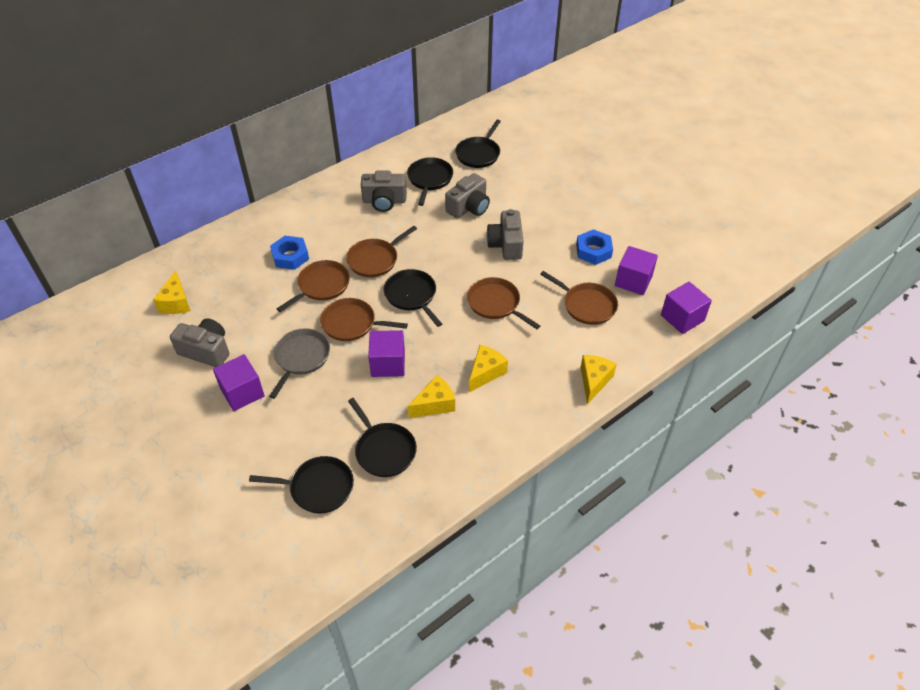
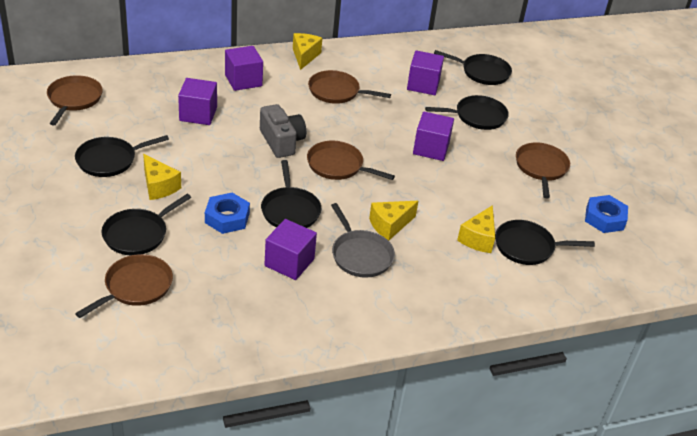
black pan: [249,456,354,513] [348,398,417,477] [383,269,442,327] [407,157,453,206] [455,120,501,168] = 5 -> [75,135,169,177] [102,194,191,255] [261,160,321,228] [425,95,509,130] [434,50,512,85] [495,220,595,265] = 6
grey camera: [170,318,229,367] [361,171,407,212] [445,173,490,219] [486,209,524,260] = 4 -> [260,104,306,158] = 1
purple cube: [213,354,265,411] [368,330,405,377] [615,246,658,295] [661,282,712,334] = 4 -> [178,78,217,125] [225,46,263,91] [264,219,317,280] [407,50,444,95] [413,111,454,161] = 5

